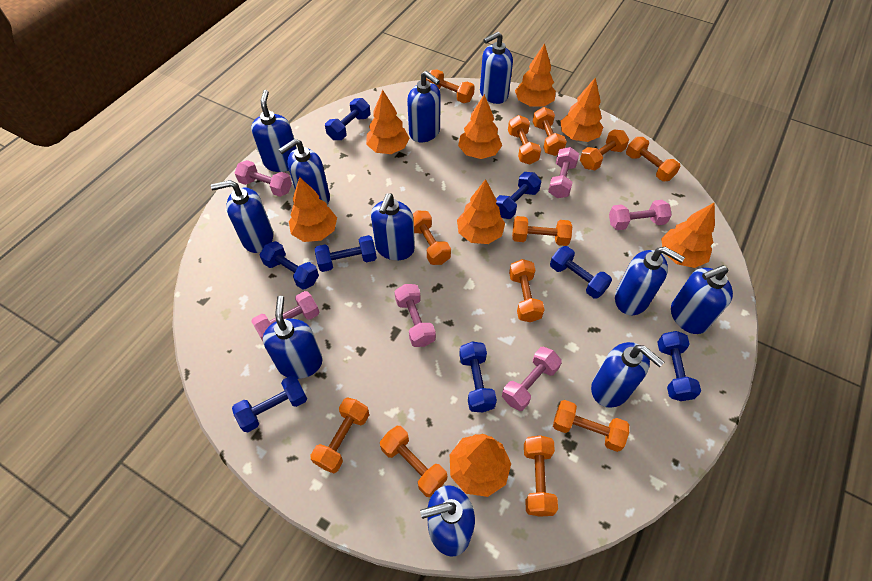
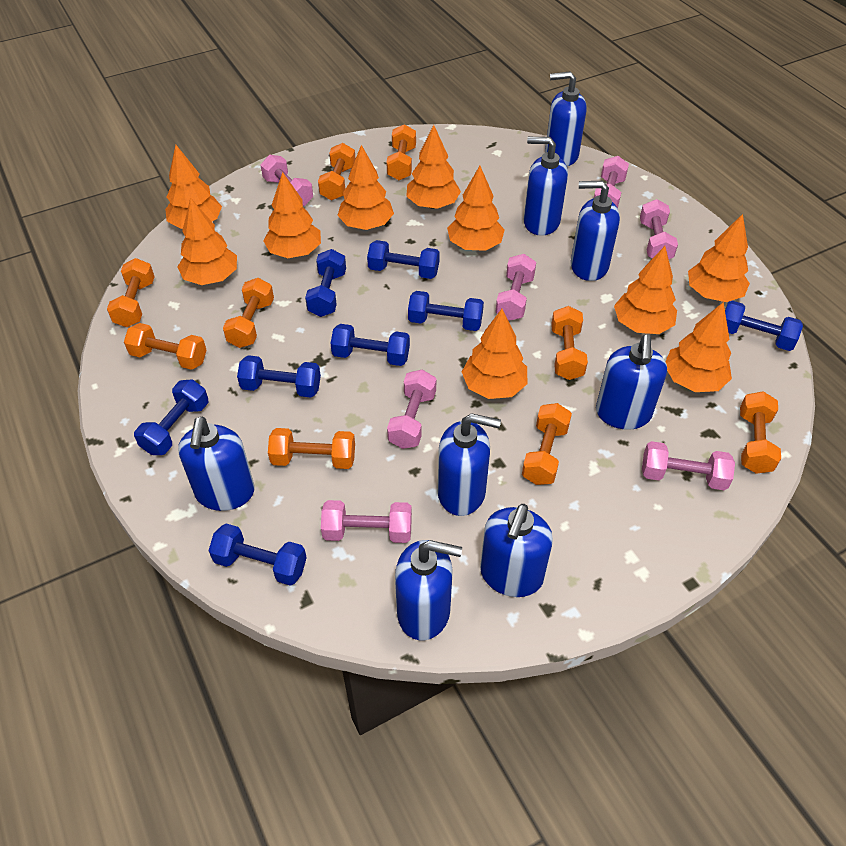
blue soap dispenser: [211,180,273,253] [251,90,297,172] [263,296,323,379] [279,139,330,205] [371,193,415,260] [407,71,441,142] [420,485,475,557] [480,32,513,104] [591,342,664,408] [615,247,685,316] [671,265,733,334] = 11 -> [178,417,254,511] [395,540,462,640] [438,413,501,516] [480,504,553,597] [524,137,568,236] [545,71,587,166] [571,181,620,281] [596,335,667,430] = 8
orange dumbbell: [310,397,369,473] [380,426,447,497] [413,210,451,265] [426,69,475,103] [508,115,541,165] [509,259,545,322] [512,216,572,246] [524,435,558,517] [533,107,567,156] [553,400,629,452] [580,130,629,170] [626,137,680,181] = 12 -> [107,258,155,327] [124,323,207,370] [223,278,274,348] [268,428,355,469] [318,143,355,200] [386,124,416,180] [522,403,572,485] [551,306,588,380] [740,391,781,474] = 9
orange tree: [289,177,337,242] [366,90,409,154] [450,434,511,497] [457,179,505,244] [458,94,502,159] [515,43,556,107] [561,77,603,142] [661,202,715,268] = 8 -> [165,145,222,229] [178,197,237,285] [263,172,321,258] [337,145,394,230] [406,125,461,209] [447,166,505,251] [462,309,527,399] [614,246,677,334] [665,302,732,392] [688,214,750,302] = 10
pink dumbbell: [235,160,292,197] [251,291,319,341] [395,284,436,347] [502,347,562,411] [548,147,579,198] [609,200,672,230] = 6 -> [261,155,313,206] [321,500,412,543] [387,370,436,449] [496,254,536,321] [594,156,629,208] [640,199,678,259] [642,441,735,490] = 7

